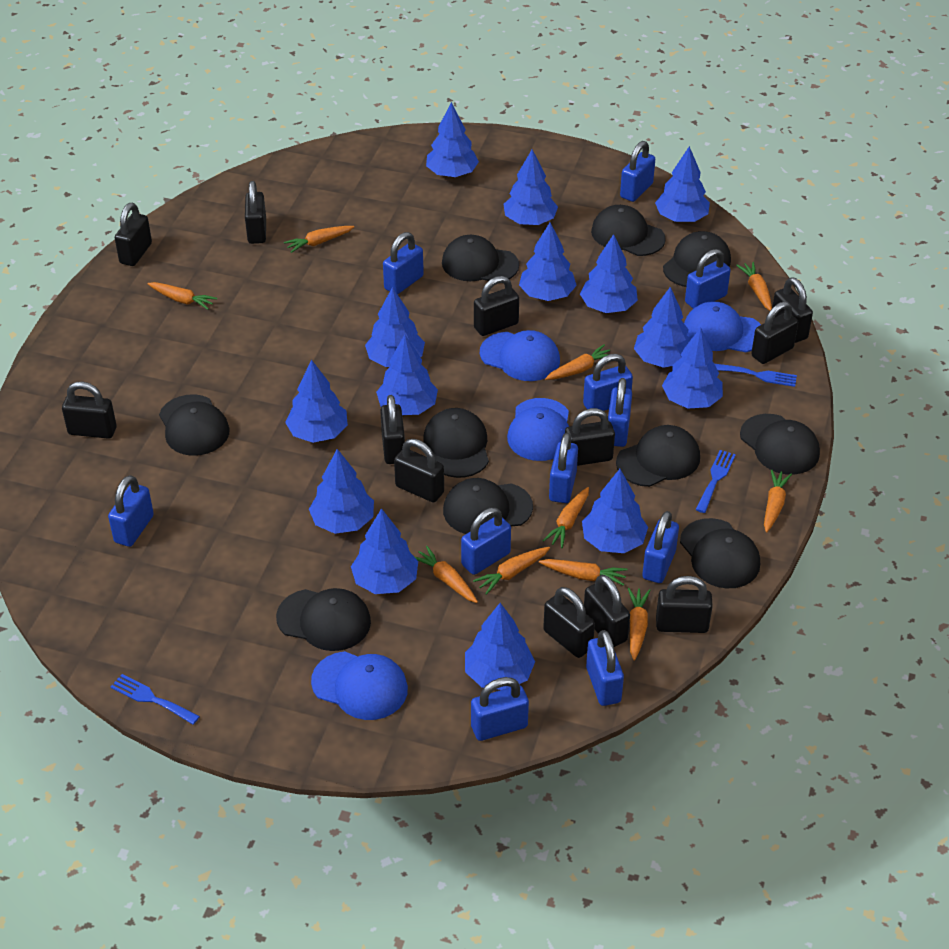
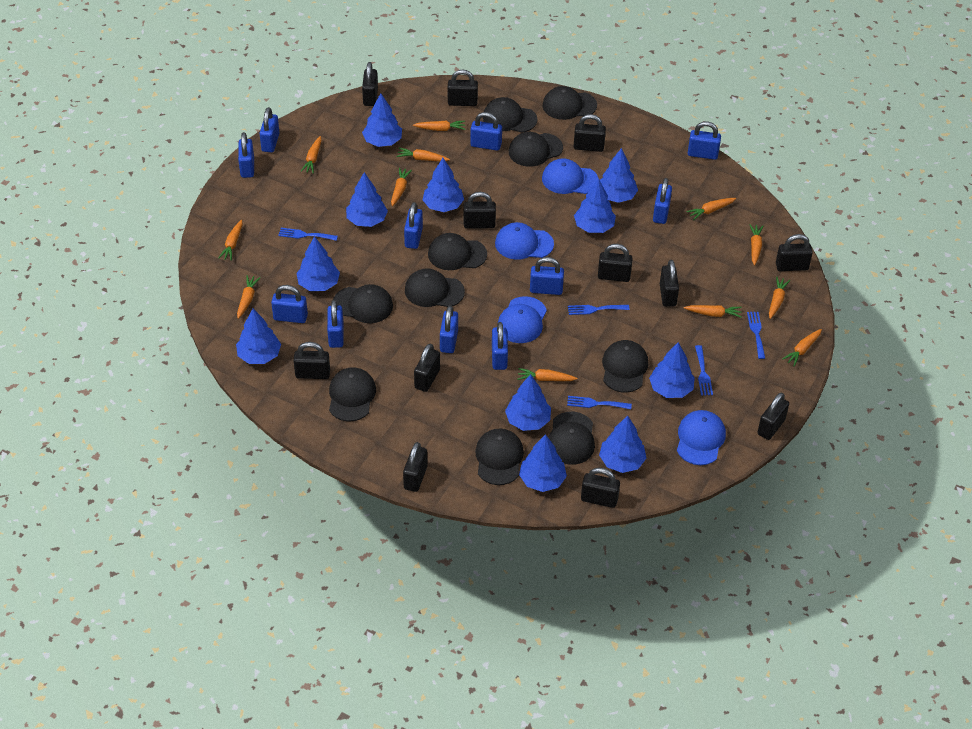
blue fork: [111,674,200,725] [696,450,736,513] [715,364,797,387] = 3 -> [278,228,338,241] [567,396,632,409] [568,305,629,315] [695,345,713,396] [747,312,765,359] = 5
blue tree: [285,360,348,443] [309,449,374,534] [351,508,418,594] [365,287,425,367] [376,335,438,415] [426,102,479,177] [465,603,535,690] [503,149,558,225] [519,223,577,301] [580,234,638,313] [582,469,648,553] [634,287,691,368] [655,146,710,222] [662,327,723,409] = 14 -> [236,309,281,364] [296,236,340,291] [346,172,388,227] [362,93,402,147] [423,158,464,212] [505,374,551,431] [519,434,567,492] [574,179,616,233] [599,416,647,473] [600,148,638,203] [649,342,695,398] = 11
orange carrot: [148,282,217,310] [284,226,354,253] [415,546,478,603] [473,547,550,595] [539,559,628,586] [542,487,589,548] [545,345,610,380] [628,588,651,661] [736,262,772,311] [764,470,792,533] = 10 -> [218,220,243,261] [237,275,261,319] [300,136,321,174] [391,168,412,206] [396,148,450,161] [413,120,465,131] [517,368,577,381] [684,305,742,318] [686,198,736,220] [750,224,763,265] [769,277,790,319] [782,329,822,367] = 12

